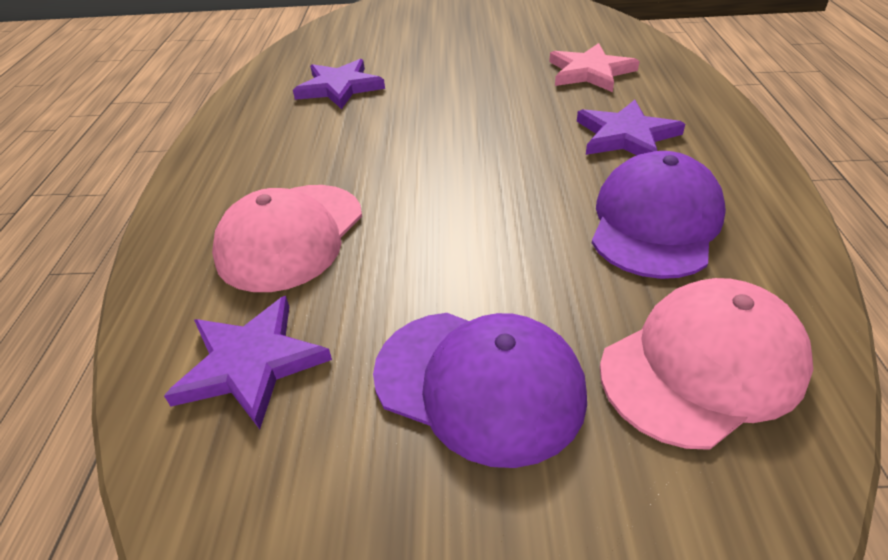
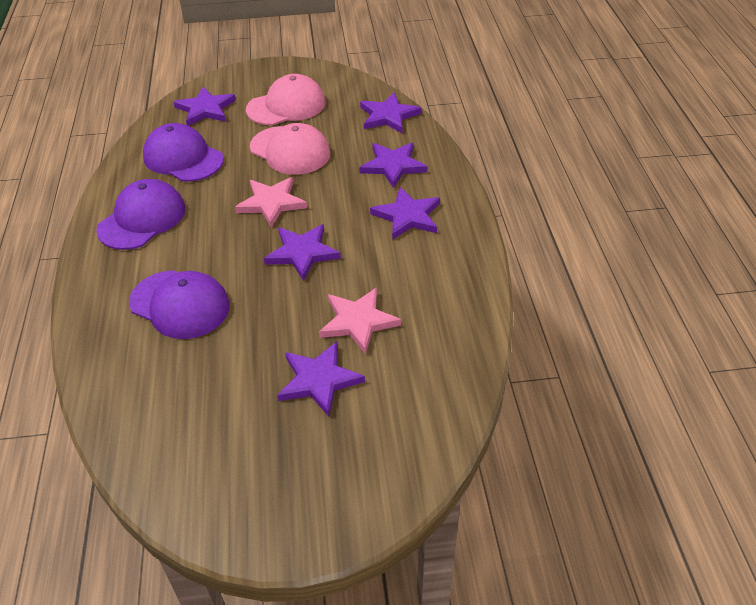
pink star: [549,43,640,92] = 1 -> [235,177,307,228] [319,288,401,354] = 2
purple cap: [373,313,587,468] [592,151,726,279] = 2 -> [96,179,186,250] [129,270,230,339] [143,123,224,182] = 3
purple star: [164,296,332,429] [293,59,385,109] [577,100,685,155] = 3 -> [173,87,236,126] [264,224,341,281] [277,342,365,416] [359,143,427,188] [360,92,421,133] [370,187,440,240] = 6

